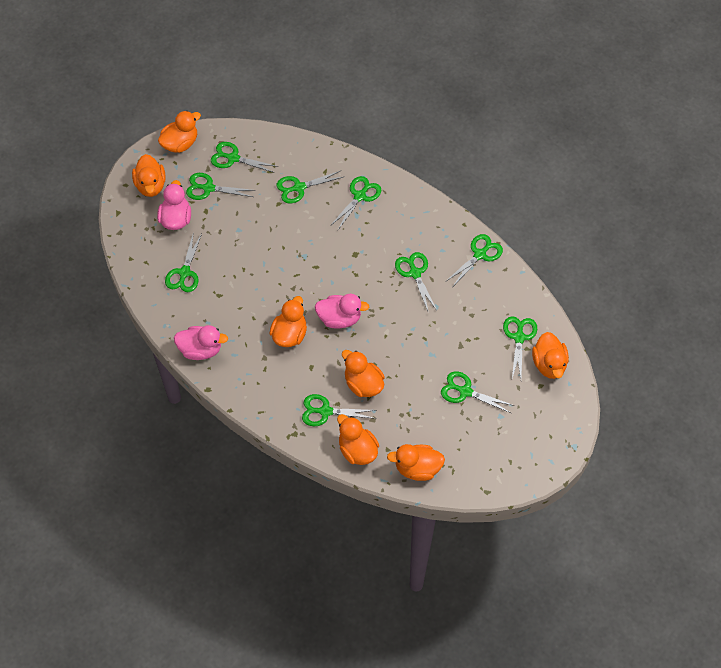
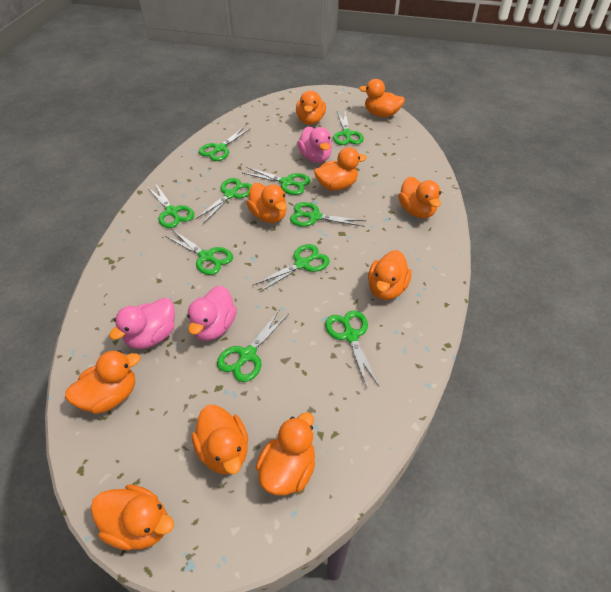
orange duck: [132,154,166,197] [158,111,201,153] [269,296,307,347] [337,414,379,465] [342,350,385,397] [387,444,445,481] [532,332,569,379] = 7 -> [65,350,140,414] [91,484,174,550] [192,405,248,474] [246,183,287,223] [256,412,315,496] [296,91,326,125] [314,147,366,191] [359,79,405,117] [368,250,412,300] [398,177,441,218] = 10

